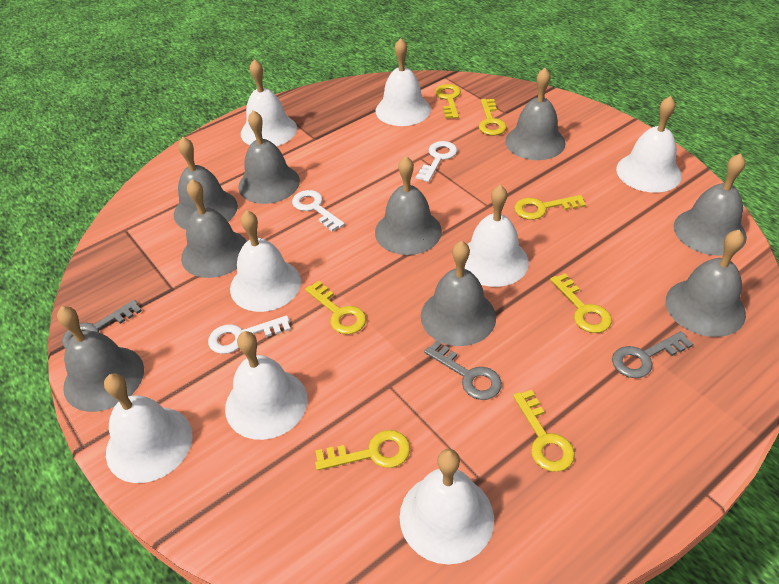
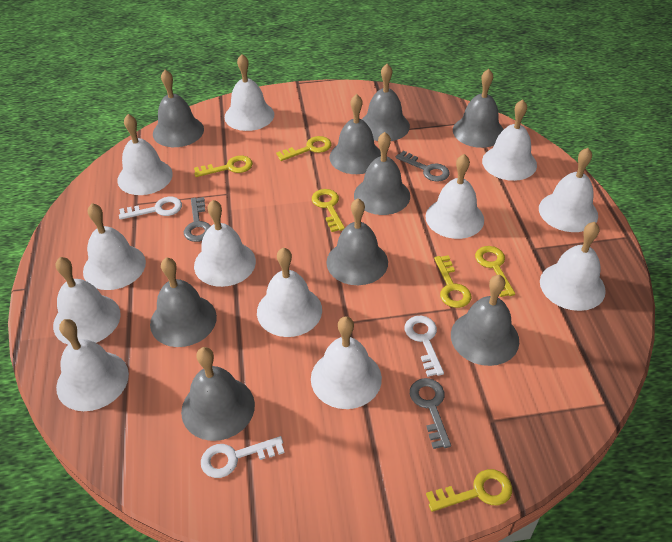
white bell: [104,374,192,483] [225,331,308,440] [230,210,301,312] [241,59,297,146] [376,38,431,126] [400,449,494,564] [464,185,529,287] [616,96,682,193] = 8 -> [53,257,121,345] [56,319,129,411] [83,203,146,290] [117,114,173,195] [194,200,256,287] [225,54,274,131] [257,248,322,337] [311,316,382,409] [426,154,484,239] [482,99,537,181] [539,148,598,232] [540,222,606,311] = 12
yellow key: [305,281,366,334] [315,430,410,470] [435,84,461,119] [479,99,507,135] [513,390,575,472] [514,195,586,220] [550,273,612,333] = 7 -> [194,156,253,177] [276,136,331,161] [312,189,345,232] [426,469,512,512] [434,255,471,308] [475,246,515,297] = 6

